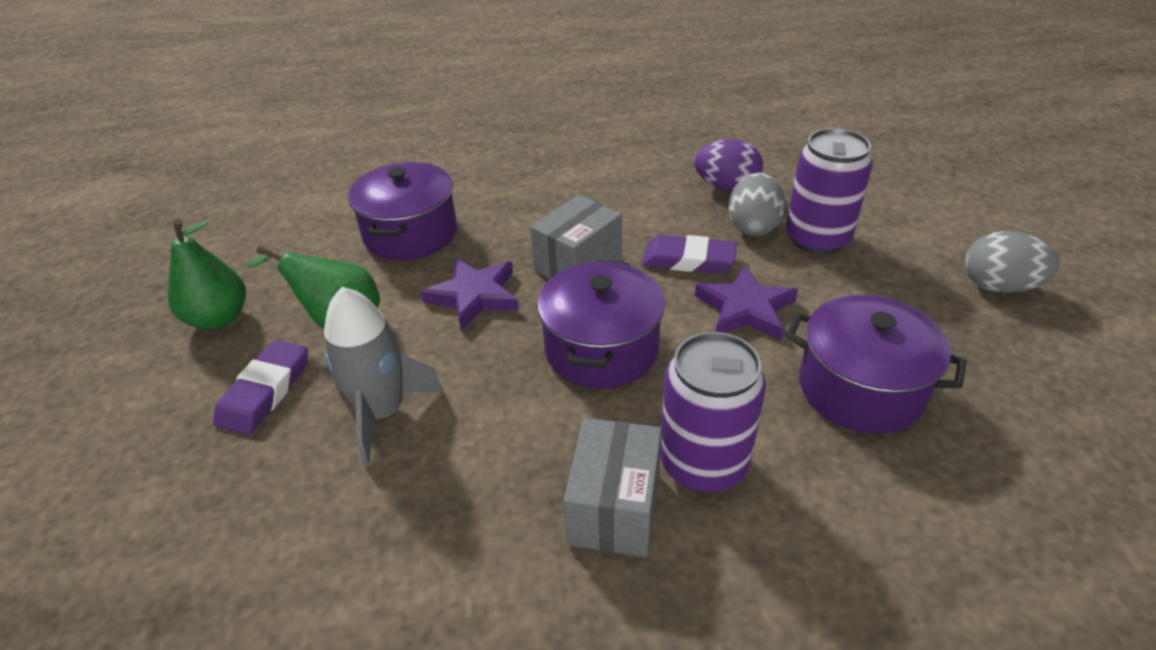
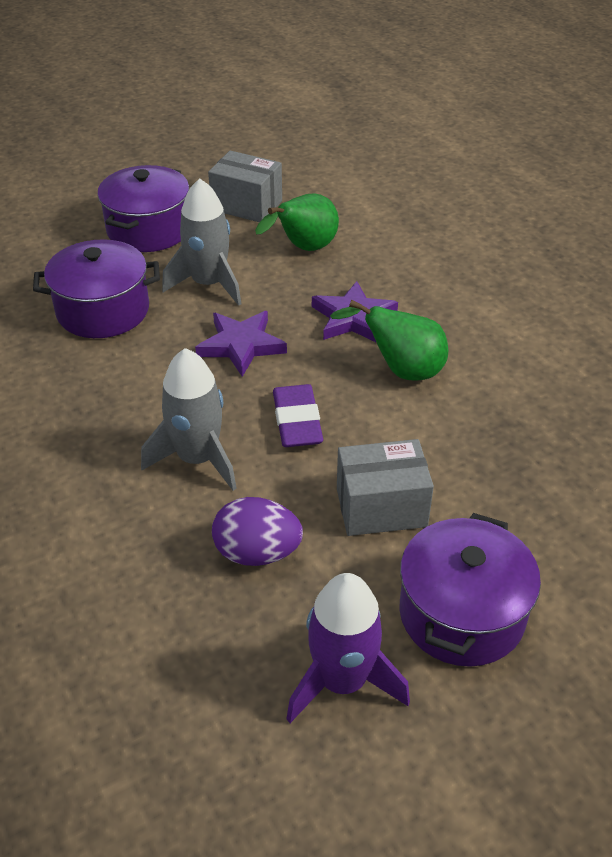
grey egg: [729,173,785,236] [965,231,1060,293] = 2 -> none = 0
grey rocket: [324,287,444,465] = 1 -> [141,348,237,491] [162,178,241,306] = 2
purple can: [660,332,766,493] [786,128,873,255] = 2 -> none = 0
purple eraser: [213,340,308,435] [642,235,737,273] = 2 -> [273,384,323,447] = 1
purple rocket: none = 0 -> [286,573,410,723] = 1

